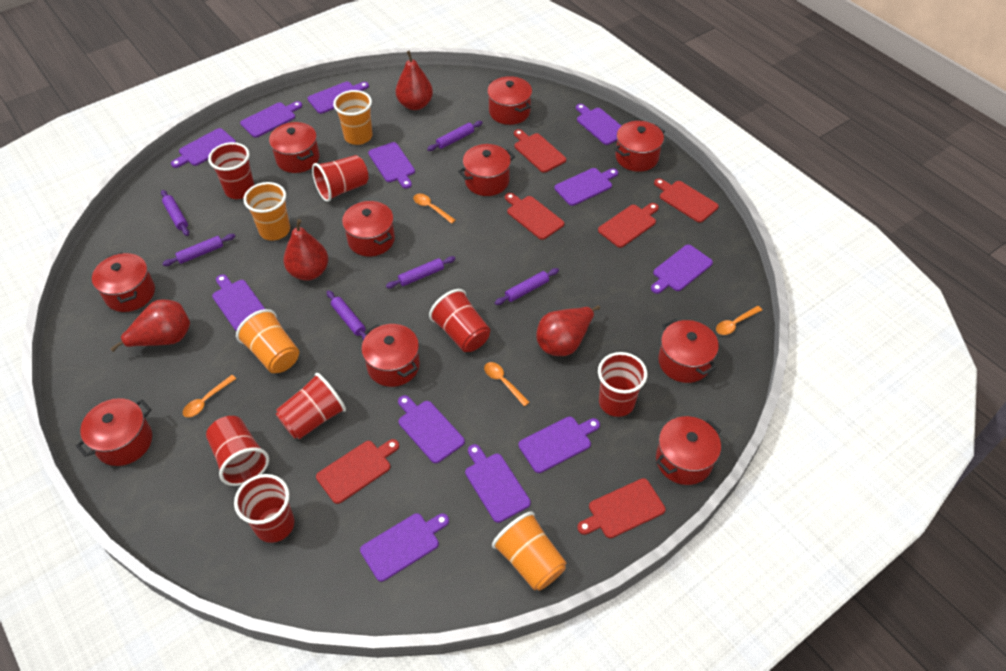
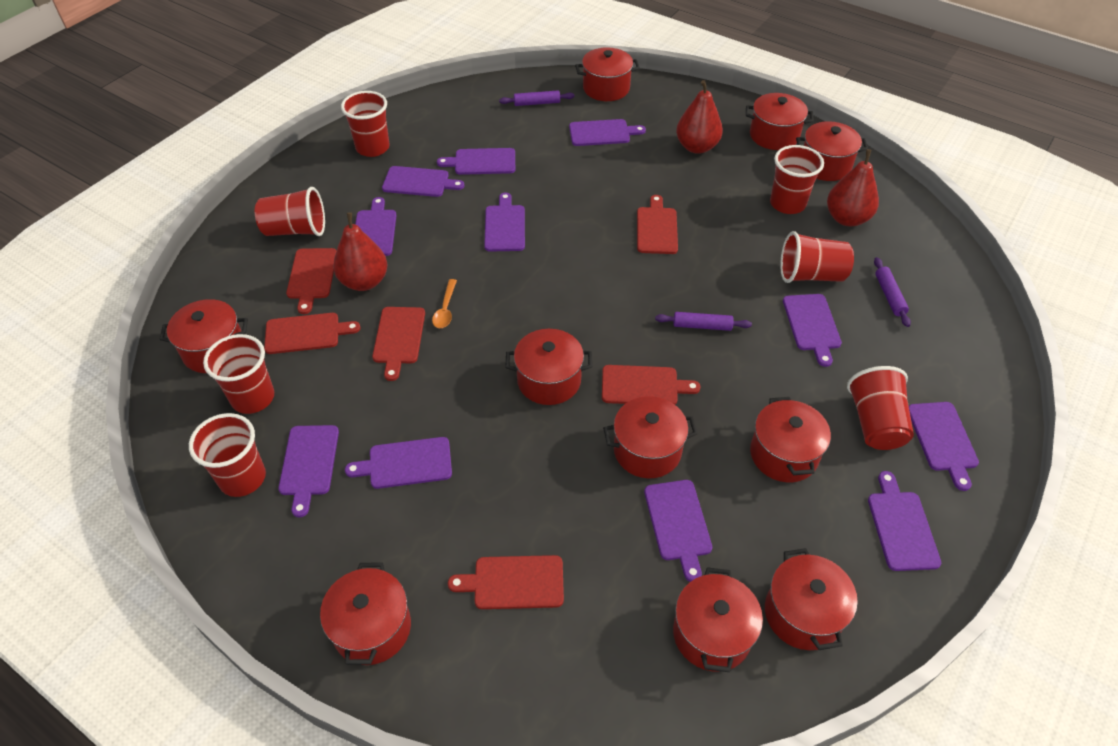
orange cup: [236,309,299,373] [243,182,290,241] [333,90,372,145] [492,511,566,591] = 4 -> none = 0
orange spoon: [183,375,236,417] [413,194,455,224] [484,362,530,406] [716,306,762,335] = 4 -> [432,279,457,328] = 1
purple cutting board: [171,128,236,168] [212,274,265,331] [240,101,302,138] [307,82,369,114] [360,513,449,582] [368,142,415,189] [398,395,465,463] [465,444,531,523] [518,417,600,473] [554,168,618,206] [576,104,621,145] [651,245,713,294] = 12 -> [278,425,339,517] [345,437,452,489] [355,197,397,256] [382,166,464,197] [437,148,515,175] [484,192,525,252] [569,119,646,146] [644,480,712,582] [783,294,842,367] [868,471,941,571] [909,402,979,491] = 11
purple rolling pin: [161,190,189,236] [162,234,235,266] [327,290,366,340] [386,256,455,288] [427,121,483,151] [495,268,559,305] = 6 -> [499,90,575,106] [655,312,752,331] [874,257,911,327] = 3
red pear: [110,299,190,352] [283,219,328,281] [395,51,433,110] [536,305,600,356] = 4 -> [333,212,387,291] [676,80,723,154] [827,149,879,226] = 3

